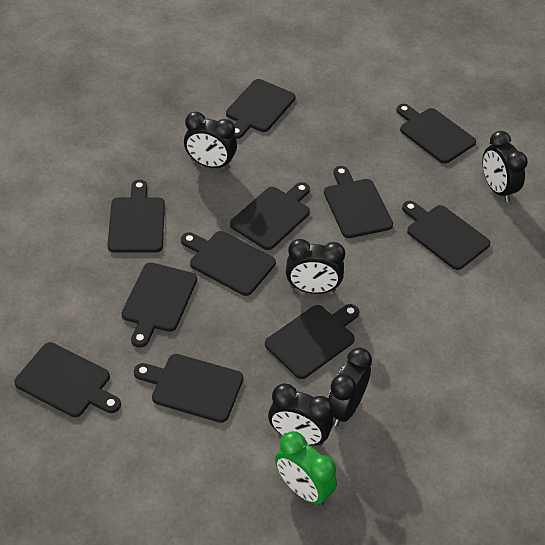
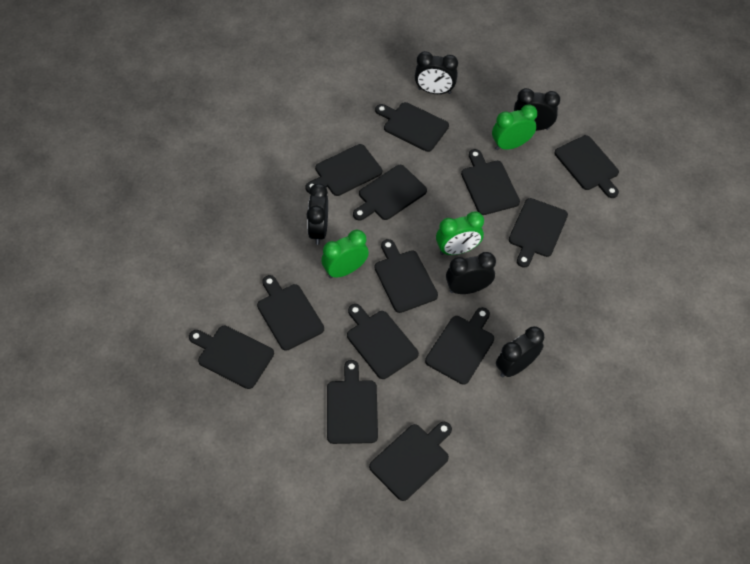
black cutting board: [14,342,121,417] [108,180,165,253] [122,262,197,348] [134,354,243,423] [181,231,276,296] [226,79,295,139] [230,182,310,250] [265,304,359,379] [324,166,393,238] [396,104,476,164] [402,201,490,270] = 11 -> [189,326,274,389] [257,275,324,351] [305,144,382,196] [327,360,378,444] [347,304,419,379] [353,165,427,221] [369,422,452,501] [374,239,438,313] [375,102,449,152] [425,307,494,385] [461,149,520,215] [509,198,568,268] [554,135,619,198] = 13
green clock: [275,431,337,506] = 1 -> [321,230,369,278] [436,211,484,255] [492,104,537,150] = 3

